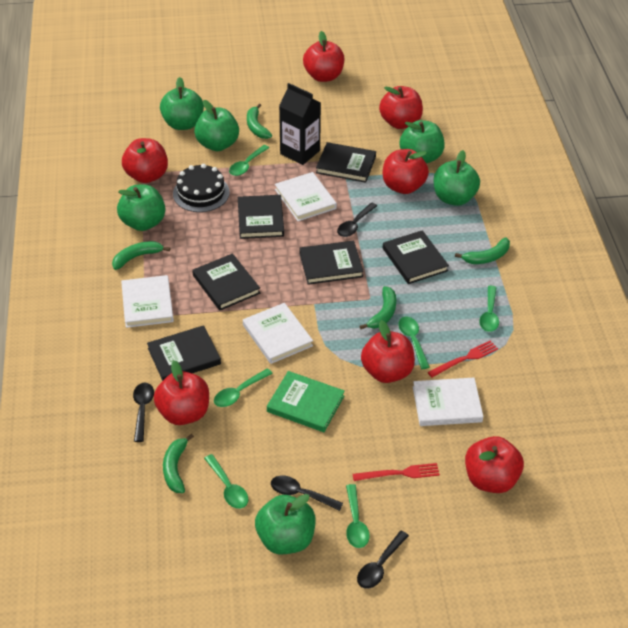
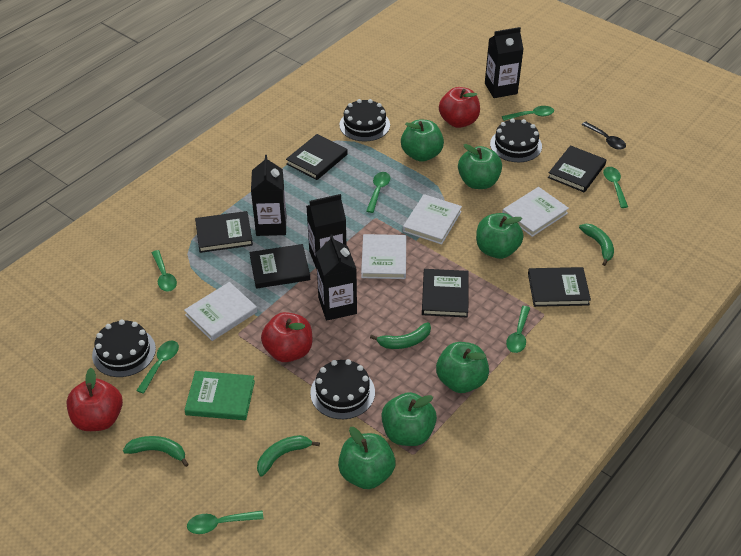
black cake: [173,164,230,212] = 1 -> [92,320,156,377] [310,359,375,419] [339,99,390,142] [490,118,542,162] = 4
black carton: [279,83,321,165] = 1 -> [251,155,286,236] [306,194,346,269] [316,234,357,320] [485,27,524,98] = 4
black spoon: [133,383,154,442] [271,475,343,511] [337,202,377,237] [357,531,409,589] = 4 -> [582,122,626,150] = 1
green banana: [112,241,170,270] [163,434,194,493] [247,104,272,139] [360,286,396,329] [455,238,510,264] = 5 -> [123,436,189,467] [257,435,320,476] [370,322,431,349] [579,224,614,266] = 4
green spoon: [204,454,248,509] [214,368,273,407] [229,145,269,176] [346,484,369,548] [398,316,430,369] [479,286,499,332] = 6 -> [136,340,179,394] [152,250,177,292] [187,510,264,534] [366,172,390,213] [502,106,554,121] [506,306,530,353] [603,167,628,208] = 7
red apple: [122,138,168,183] [154,360,209,425] [303,31,344,82] [361,320,415,383] [379,86,423,129] [383,149,429,194] [465,436,524,493] = 7 -> [66,368,123,431] [261,312,312,362] [439,87,480,128] = 3
red fork: [353,463,440,481] [428,340,498,378] = 2 -> none = 0

